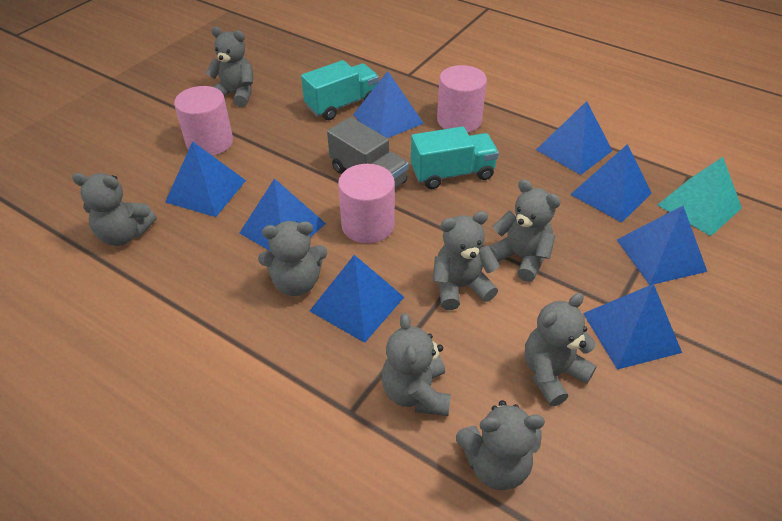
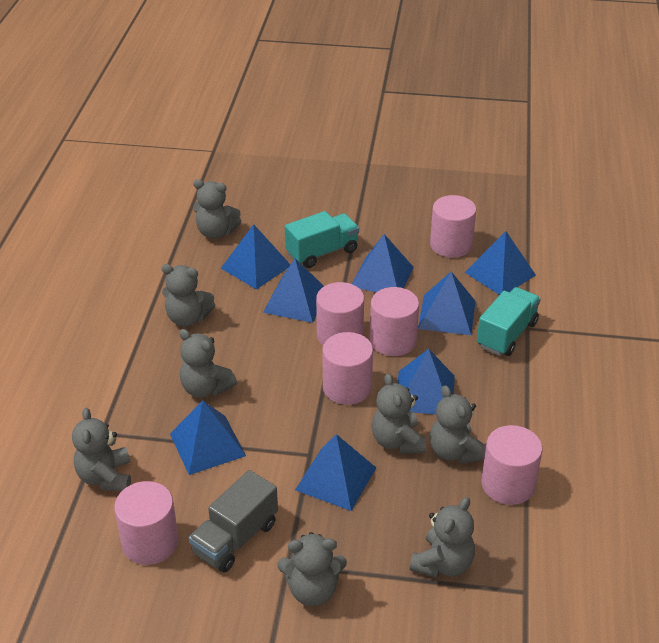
pink cylinder: [174,86,233,156] [338,164,395,243] [437,65,487,133] = 3 -> [114,481,179,565] [316,282,364,345] [323,332,373,405] [370,287,419,356] [430,195,476,258] [481,425,542,505] = 6
turquoise pyramid: [657,157,742,236] = 1 -> none = 0

